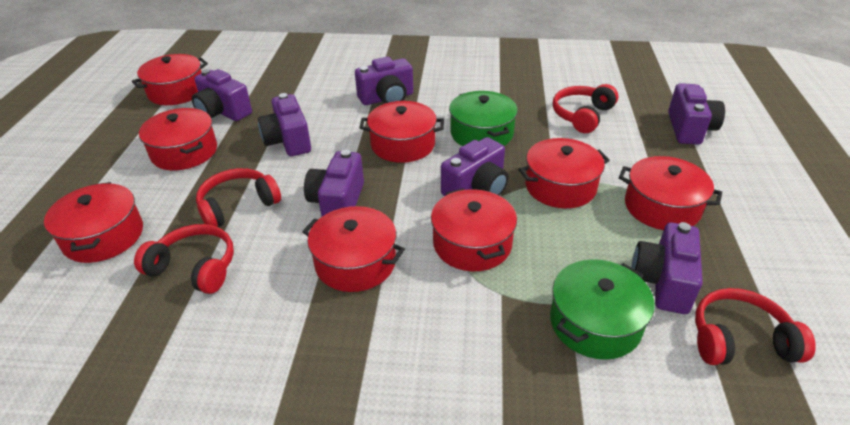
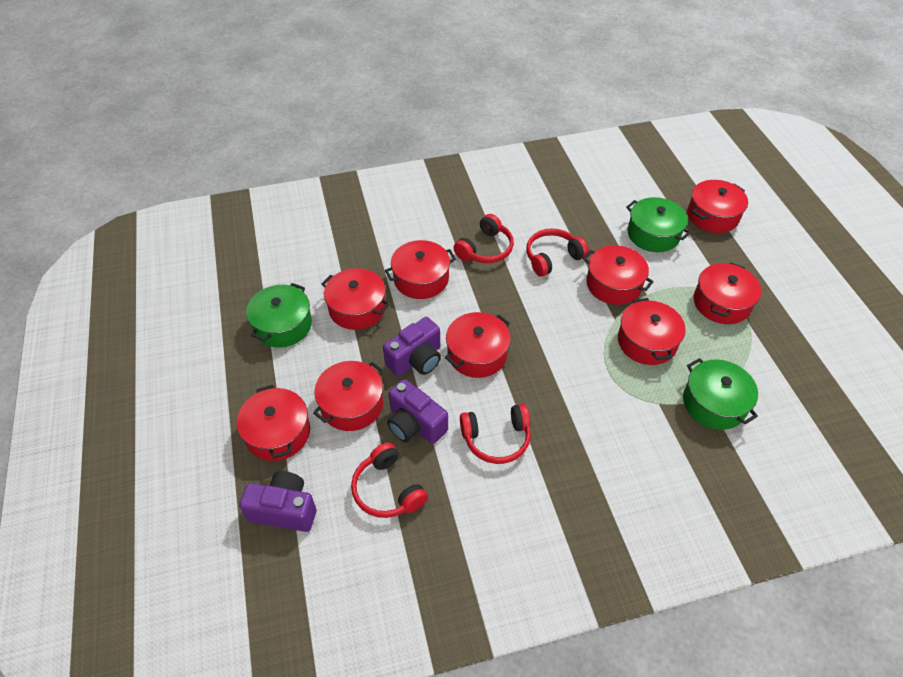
green pot: [449,91,518,146] [550,259,655,360] = 2 -> [246,283,312,348] [626,197,691,252] [683,358,758,430] = 3
purple camera: [192,69,252,121] [258,93,311,156] [304,150,364,217] [355,57,413,105] [441,137,508,196] [632,222,703,314] [668,83,725,145] = 7 -> [239,471,316,532] [383,317,441,376] [387,379,448,444] = 3
red pot: [44,182,143,263] [132,54,208,105] [139,108,217,170] [303,206,405,292] [359,101,444,163] [431,188,517,271] [519,138,610,208] [619,156,722,230] = 8 -> [236,385,310,461] [313,361,384,431] [321,268,390,330] [385,240,456,299] [445,312,511,378] [583,245,654,305] [618,298,686,365] [688,180,748,233] [694,262,761,324] = 9

